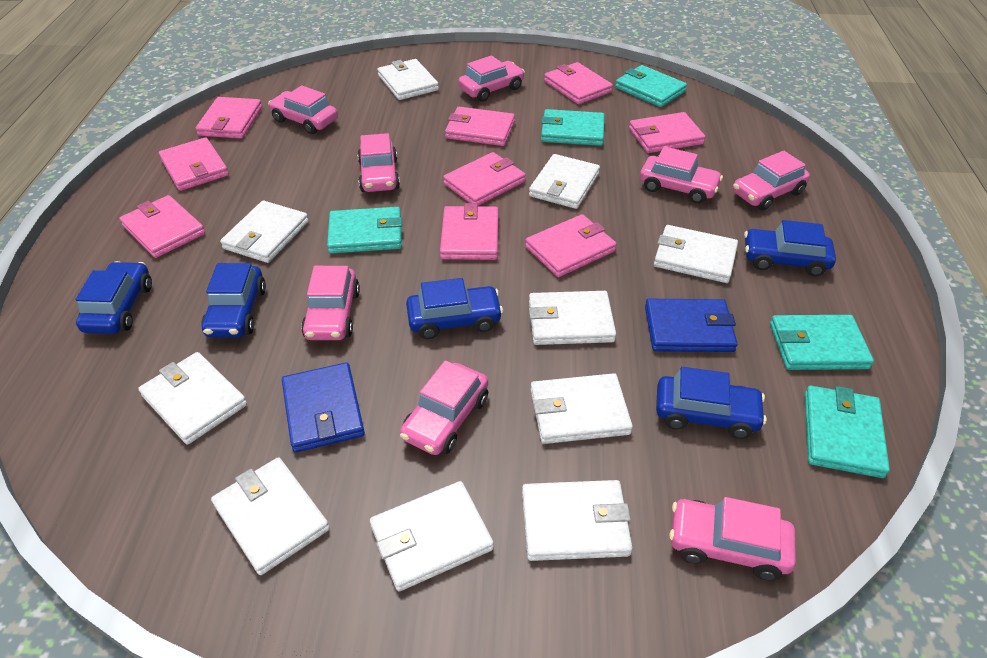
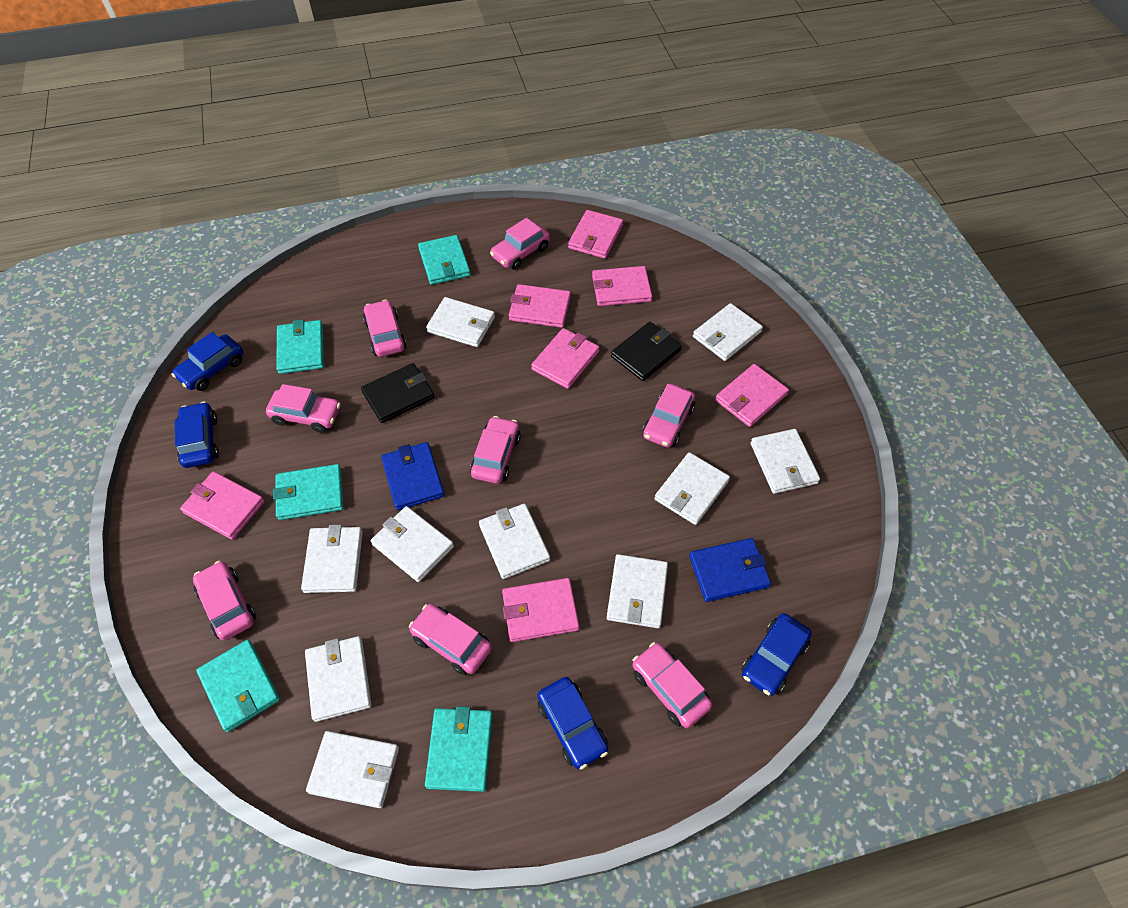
black wallet: none = 0 -> [361,363,435,423] [611,322,682,381] = 2
blue car: [76,261,152,334] [201,263,266,338] [406,278,503,339] [656,367,767,439] [744,220,836,276] = 5 -> [171,332,243,391] [175,402,219,468] [537,677,608,769] [741,613,812,696] = 4
pink wallet: [119,195,205,258] [159,137,229,191] [196,97,262,139] [440,203,498,260] [443,152,526,206] [445,107,515,146] [525,214,617,277] [544,62,613,104] [629,112,705,153] = 9 -> [180,471,265,540] [502,578,579,642] [509,284,571,328] [531,328,600,389] [568,210,623,259] [592,266,652,306] [715,364,789,427] = 7

